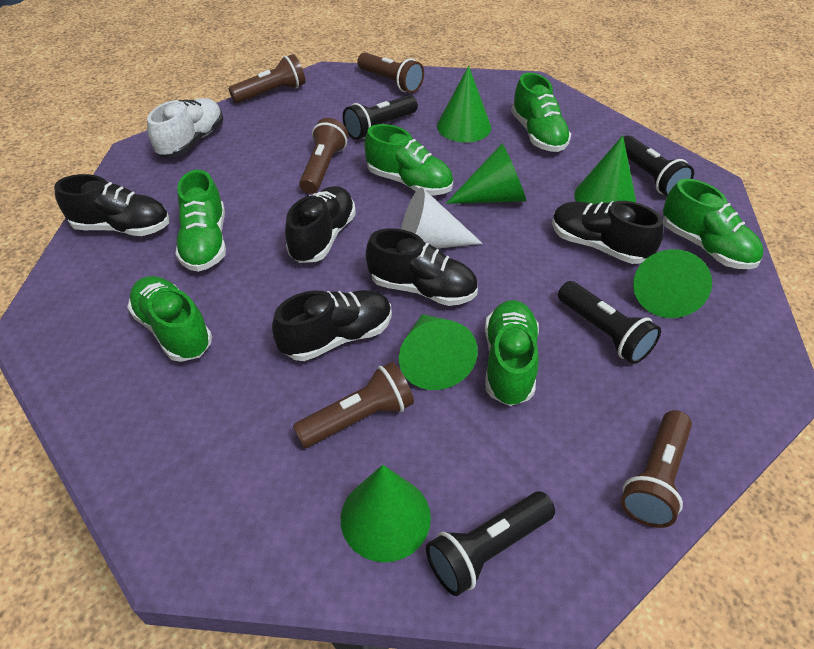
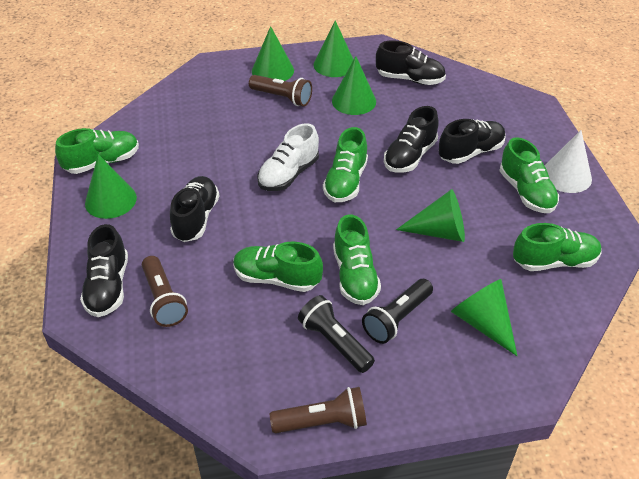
black flashlight: [343,95,418,140] [426,492,555,596] [558,281,661,364] [624,136,694,196] = 4 -> [298,295,375,373] [362,279,433,344] = 2
brown flashlight: [228,54,305,103] [293,362,414,448] [299,118,348,194] [357,52,424,93] [621,410,692,528] = 5 -> [142,256,188,327] [249,75,312,107] [270,387,367,433] = 3

